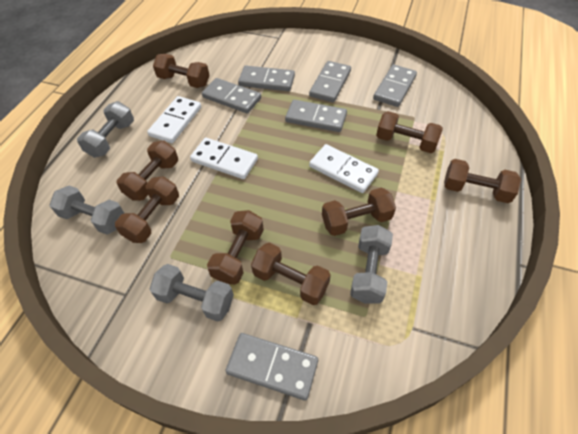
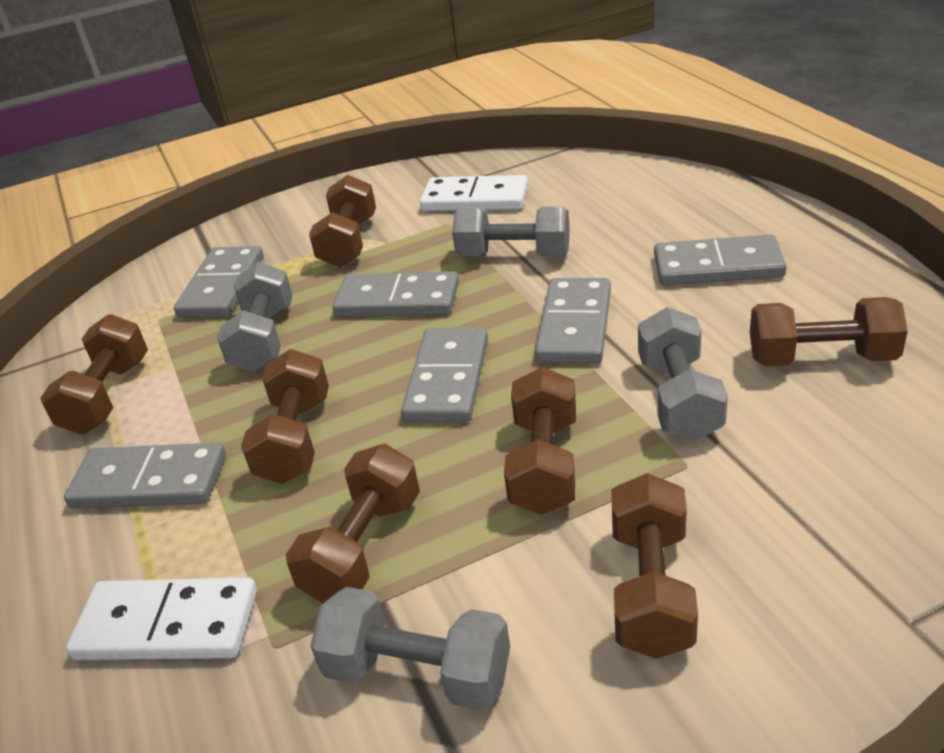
brown dumbbell: [115,176,179,243] [117,141,178,201] [153,54,210,88] [207,210,264,284] [251,243,331,305] [322,187,396,236] [376,111,443,153] [444,159,521,203] = 8 -> [40,314,148,434] [241,349,329,484] [286,444,420,603] [309,175,376,267] [504,367,576,515] [611,473,698,659] [750,297,908,366] = 7
white domino: [147,96,201,143] [190,138,258,179] [309,144,379,193] = 3 -> [66,577,257,660] [420,175,528,211] = 2

